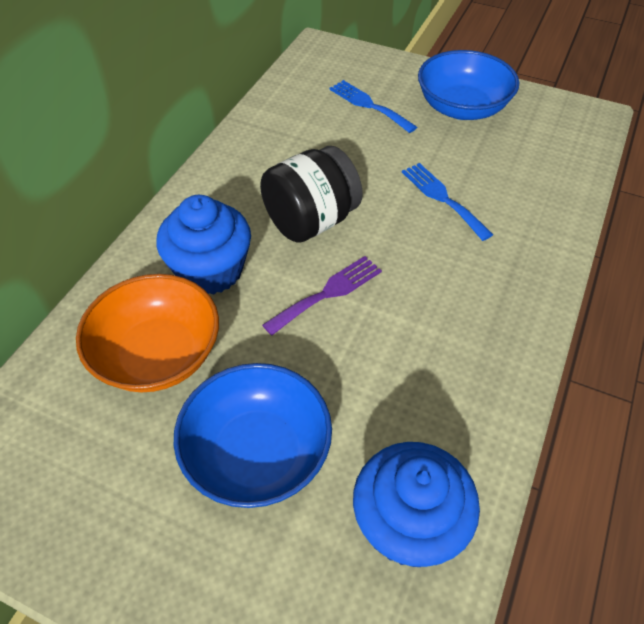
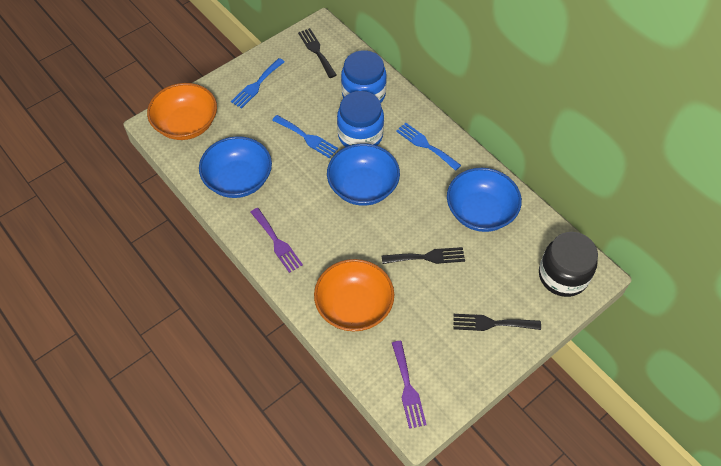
black fork: none = 0 -> [298,28,337,78] [382,247,465,264] [453,314,541,331] = 3
blue bowl: [174,363,332,508] [418,50,519,120] = 2 -> [199,136,272,198] [327,144,400,206] [447,168,522,232] = 3
blue cupcake: [157,195,251,295] [353,442,480,567] = 2 -> none = 0
blue fork: [329,80,417,133] [402,163,493,241] = 2 -> [231,58,285,109] [272,115,338,158] [396,123,461,171] = 3
blue jar: none = 0 -> [337,91,384,147] [341,50,387,103] = 2
orange bowl: [76,274,219,393] = 1 -> [147,83,217,140] [314,259,394,332] = 2
purple fork: [262,256,382,336] = 1 -> [250,208,303,273] [392,341,427,429] = 2

